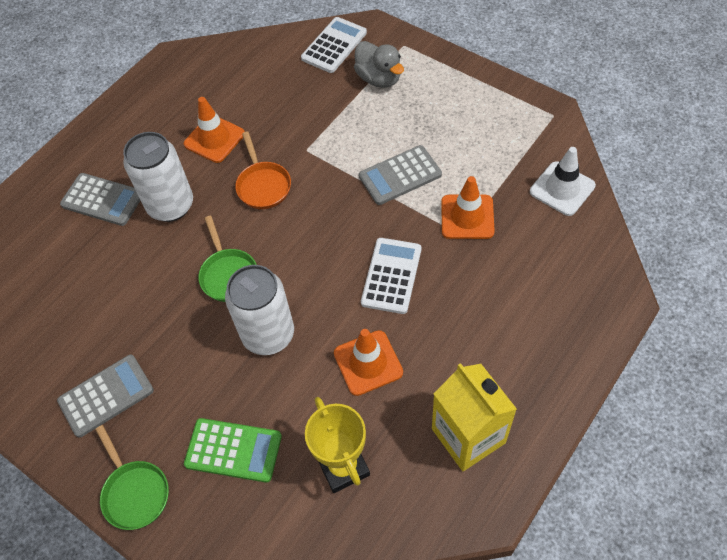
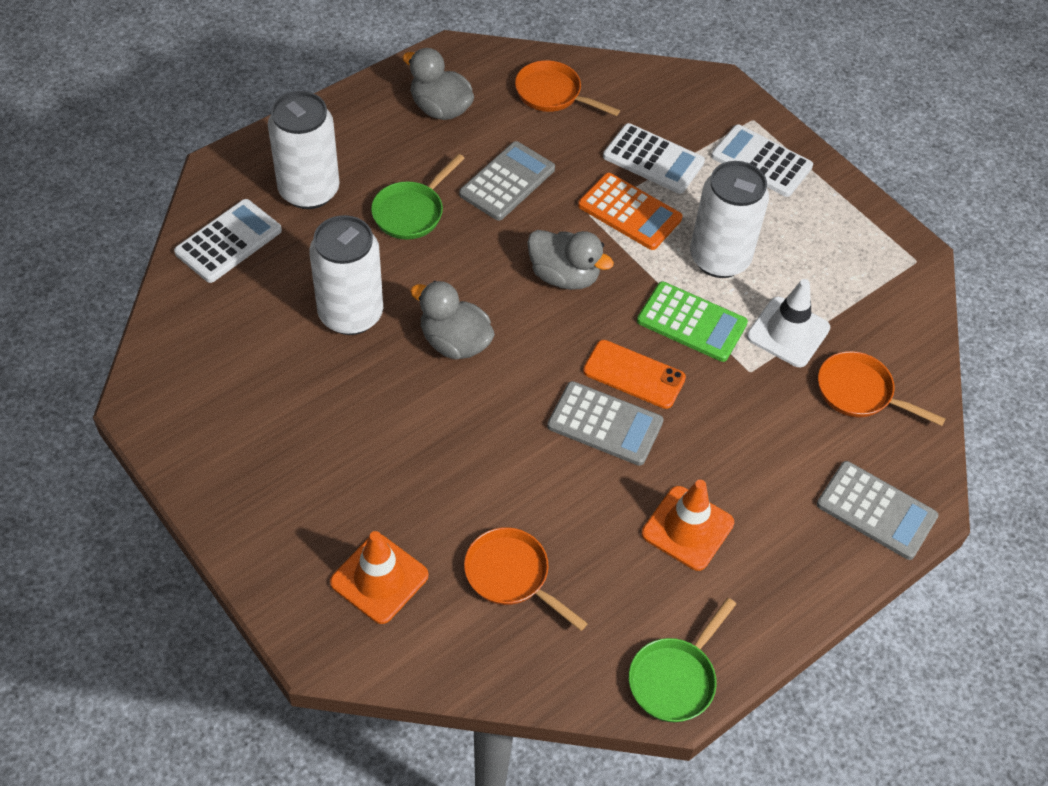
grey duck: [354,41,404,88] = 1 -> [402,48,474,120] [410,281,495,359] [527,230,614,290] = 3
orange calculator: none = 0 -> [578,173,683,250] = 1
orange pan: [235,131,291,209] = 1 -> [464,527,588,631] [515,60,620,116] [818,351,946,426] = 3
orange phone: none = 0 -> [583,340,686,409] = 1
orange traffic cone: [184,97,245,163] [334,329,403,396] [441,176,495,239] = 3 -> [330,531,429,624] [642,480,734,571] = 2
white calculator: [301,17,367,73] [361,238,421,314] = 2 -> [174,199,282,283] [603,123,705,194] [711,124,813,197] = 3
white can: [123,132,193,222] [225,265,294,355] = 2 -> [268,91,340,209] [309,215,383,335] [690,161,769,278] = 3
yellow carton: [432,363,517,471] = 1 -> none = 0
yellow trophy: [305,397,370,493] = 1 -> none = 0

